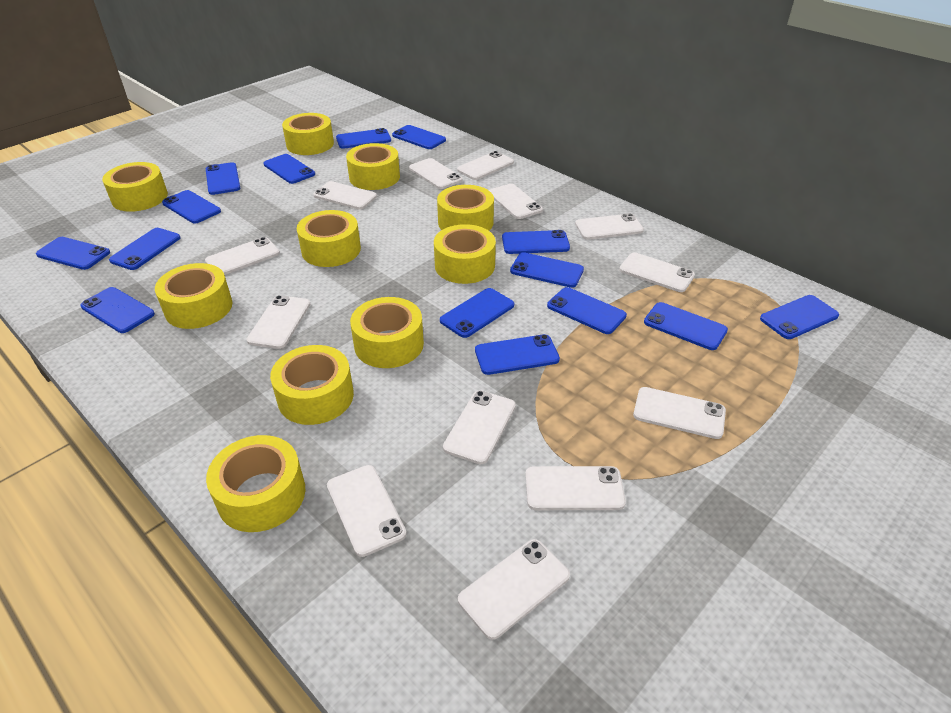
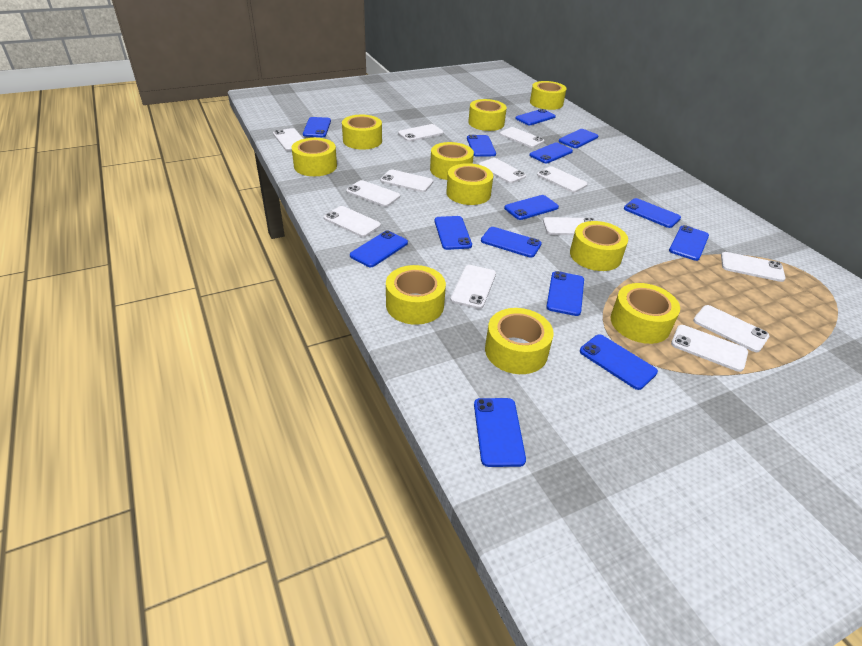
blue phone: [36,237,110,270] [80,287,155,333] [109,228,181,270] [162,190,221,224] [206,162,240,195] [263,154,315,184] [336,128,391,149] [392,125,446,149] [440,288,514,338] [475,334,560,375] [502,230,570,254] [510,252,584,288] [547,287,627,334] [644,302,728,350] [760,295,839,339] = 15 -> [303,117,331,137] [350,230,408,267] [434,216,472,250] [467,135,496,156] [474,398,526,467] [481,227,542,258] [504,195,559,220] [515,109,556,125] [529,143,573,163] [546,271,584,316] [559,129,598,148] [580,334,658,390] [624,198,681,228] [669,225,709,261] = 14

